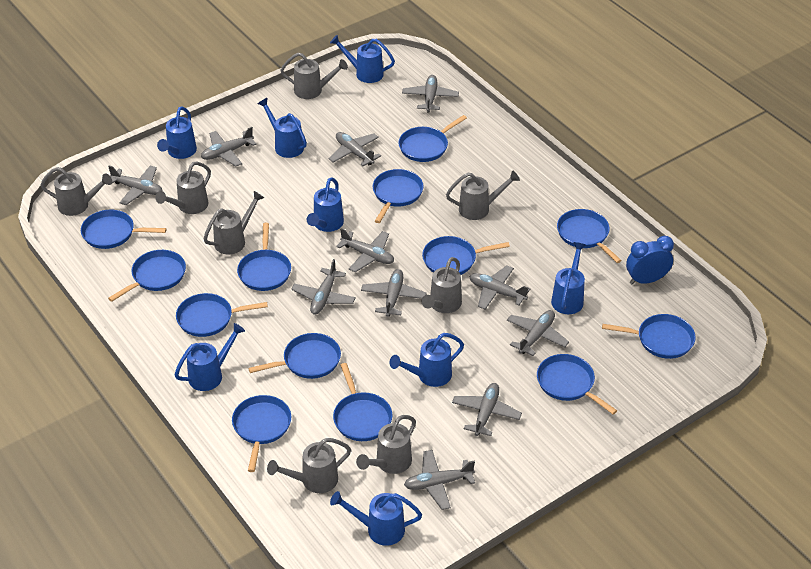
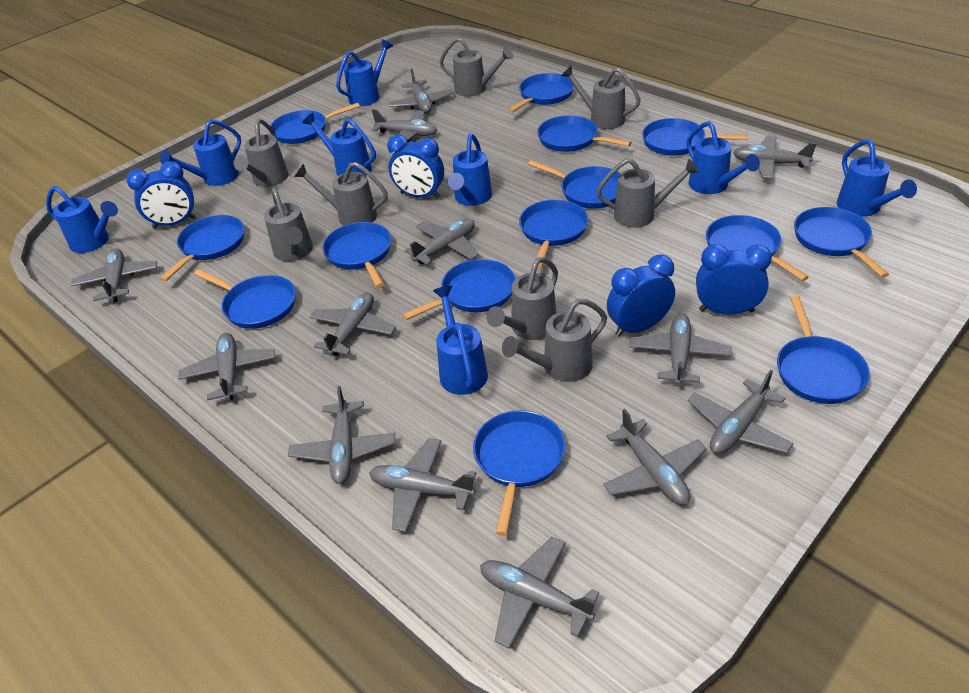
blue clock: [626,236,674,284] = 1 -> [127,161,196,229] [387,134,444,199] [607,255,675,337] [696,244,772,315] = 4
blue pan: [81,210,167,249] [108,250,186,302] [176,293,268,337] [232,395,291,472] [237,223,291,291] [248,333,341,379] [333,363,392,441] [373,169,424,223] [398,115,467,162] [422,236,510,275] [537,354,617,415] [557,209,622,263] [602,314,696,359] = 13 -> [160,215,244,282] [194,269,296,329] [270,103,360,144] [322,222,391,288] [402,259,516,320] [473,410,565,536] [508,73,574,113] [519,200,588,268] [528,160,620,209] [537,115,632,152] [642,118,748,156] [706,215,809,281] [777,295,870,404] [794,207,889,278] = 14
grey plane: [108,165,163,205] [201,127,257,167] [291,259,356,315] [328,132,381,166] [336,228,394,272] [361,269,427,317] [402,75,459,113] [404,450,475,510] [452,383,522,436] [469,266,531,310] [507,310,569,356] = 11 -> [71,248,157,302] [178,333,276,401] [288,386,395,484] [309,292,396,356] [369,438,476,532] [372,109,437,142] [388,69,454,113] [405,219,479,265] [480,537,599,649] [603,409,707,505] [629,313,732,385] [688,370,794,454] [733,136,817,179] = 13

